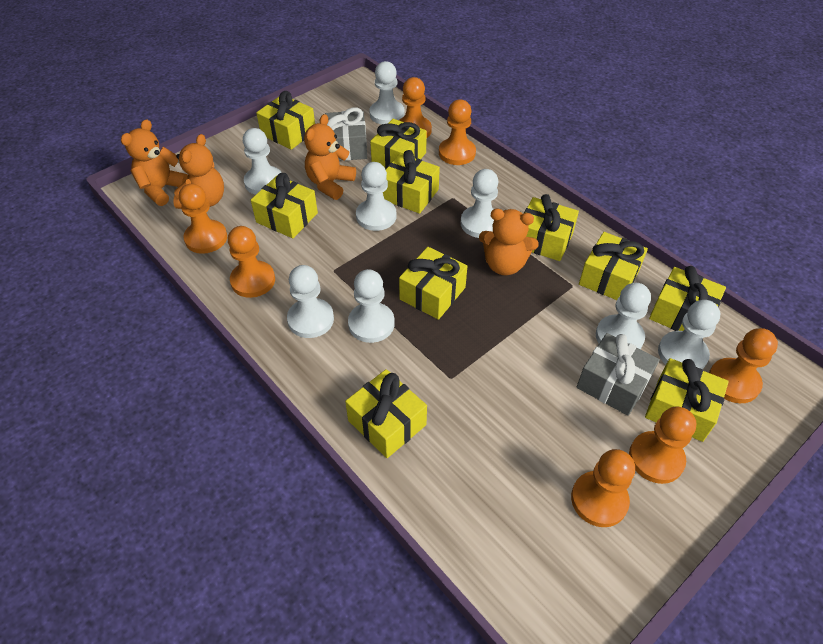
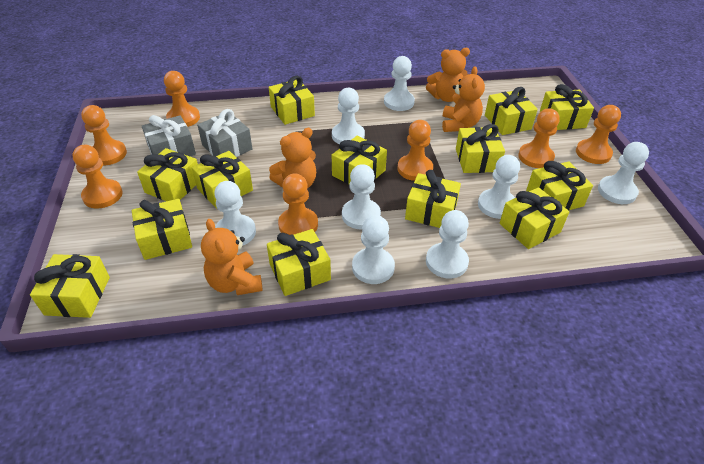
yellow gift: [251,173,318,238] [256,91,315,150] [345,369,427,458] [370,119,427,169] [383,150,440,214] [399,247,467,320] [524,194,579,261] [579,232,648,300] [645,358,729,442] [649,266,726,331] = 10 -> [30,254,110,318] [132,199,192,260] [137,148,198,201] [192,151,253,208] [267,229,331,296] [269,76,315,125] [332,136,387,184] [405,170,461,228] [456,124,505,173] [485,87,538,135] [500,187,569,249] [526,161,593,210] [540,84,594,130] = 13

